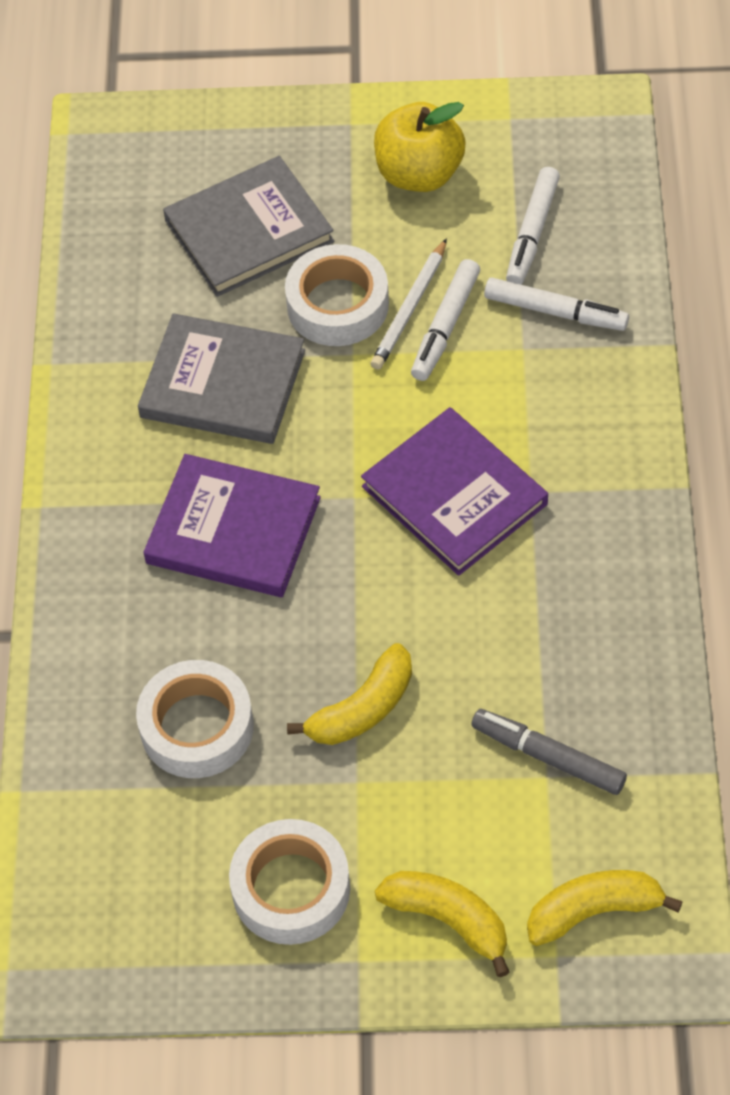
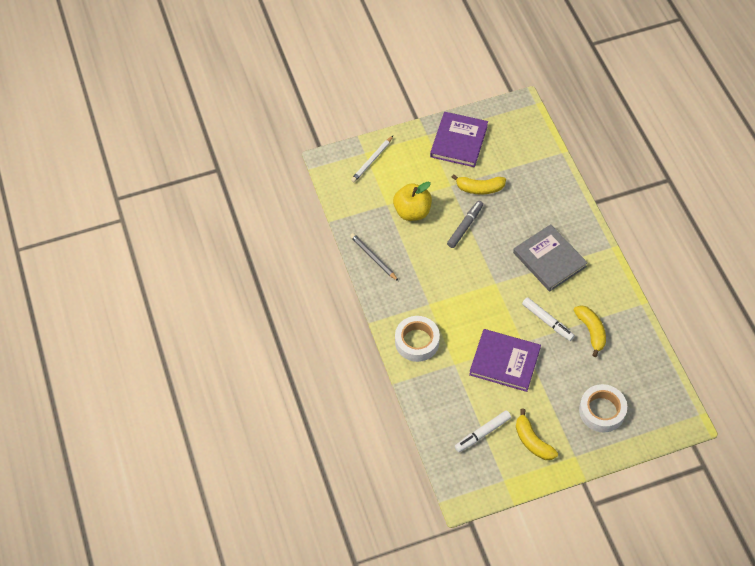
grey book: [138,313,305,444] [163,156,334,297] = 2 -> [513,224,588,292] = 1
grey pencil: none = 0 -> [350,233,398,281] = 1
white marker: [411,259,480,381] [484,277,629,331] [506,167,560,285] = 3 -> [455,410,511,452] [522,297,575,341] = 2
white tape: [136,660,254,778] [229,819,350,945] [285,244,389,346] = 3 -> [395,316,440,362] [579,384,627,432] = 2

